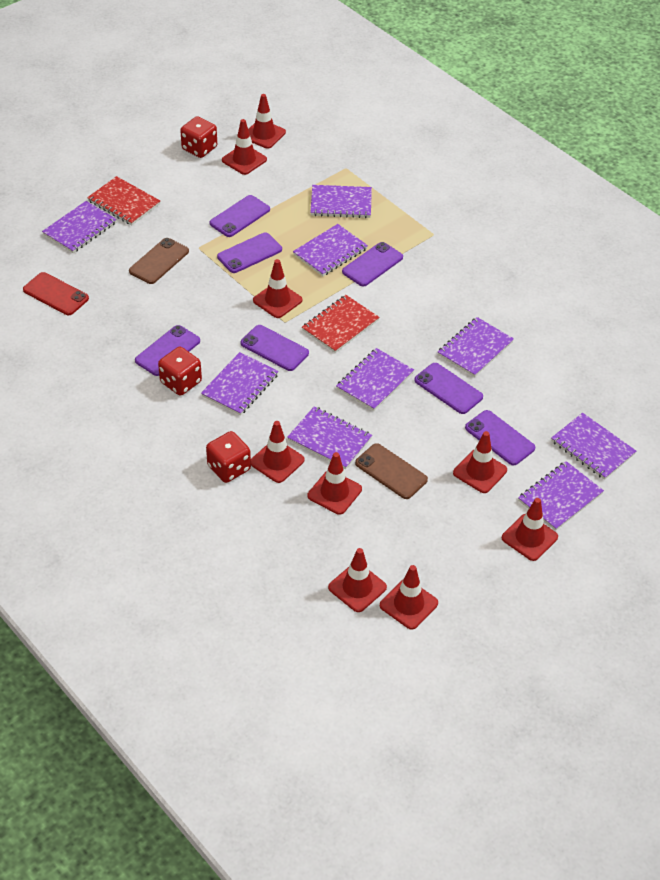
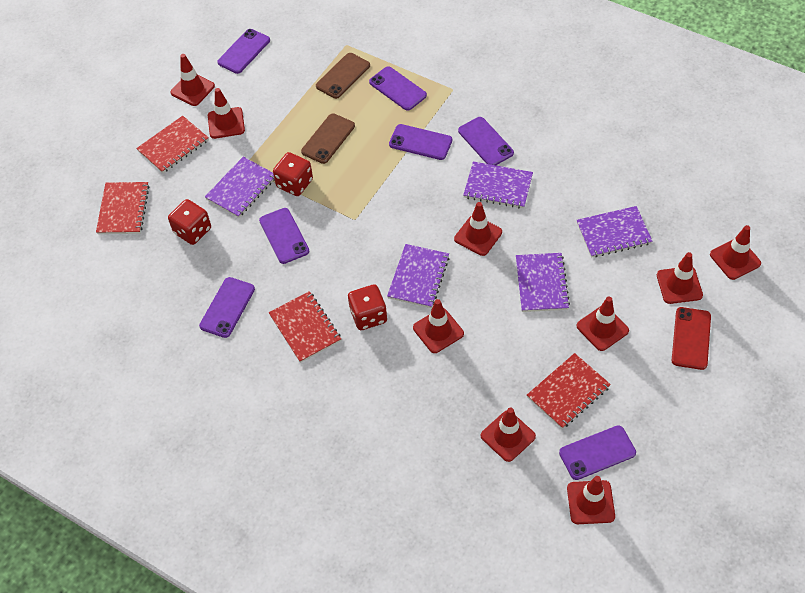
purple notebook: [42,201,117,253] [201,352,279,416] [287,406,372,469] [293,224,368,276] [310,185,372,218] [336,348,414,411] [438,317,514,377] [518,461,604,531] [551,413,636,480] = 9 -> [205,157,275,218] [387,244,450,308] [463,161,533,208] [516,253,570,312] [577,206,653,258] = 5
red notebook: [87,176,160,225] [302,295,379,353] = 2 -> [96,182,149,234] [136,116,209,173] [269,291,341,363] [527,353,611,429] = 4

